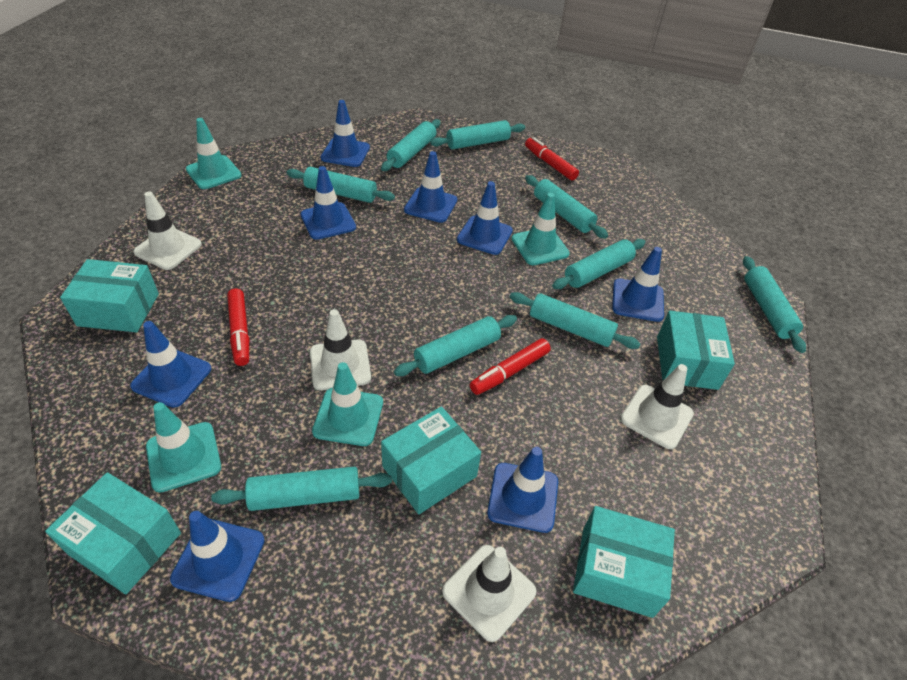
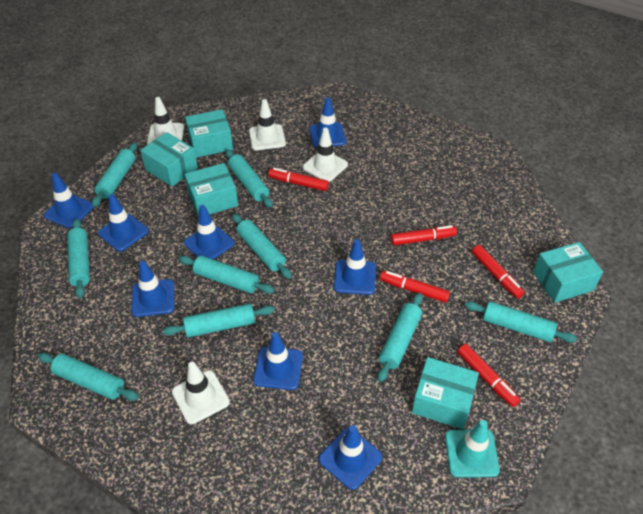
red marker: [227,288,249,366] [470,338,551,395] [525,137,579,181] = 3 -> [268,168,329,191] [380,271,450,303] [391,225,457,246] [457,344,521,407] [472,245,525,299] = 5
turquoise traffic cone: [146,402,221,493] [186,118,241,189] [312,362,383,446] [512,193,570,265] = 4 -> [445,420,500,478] = 1

